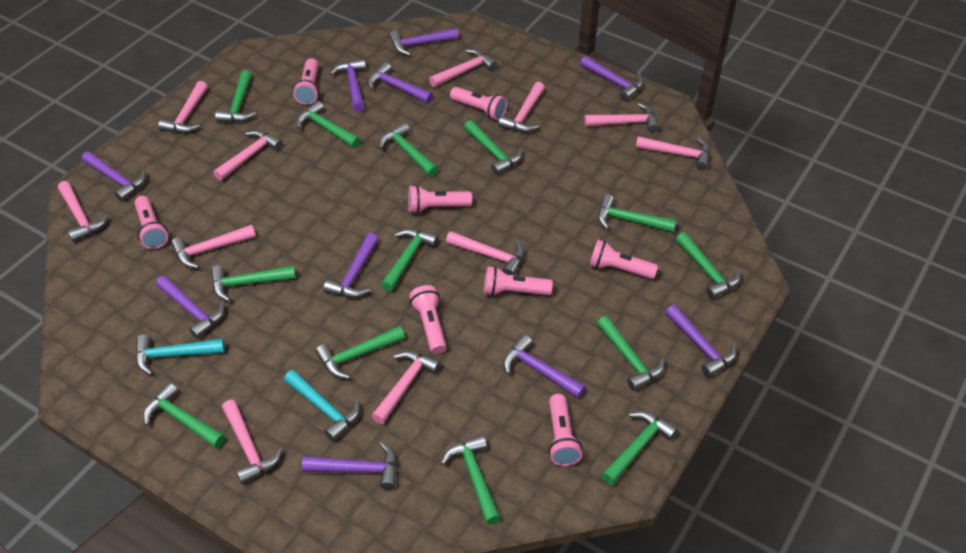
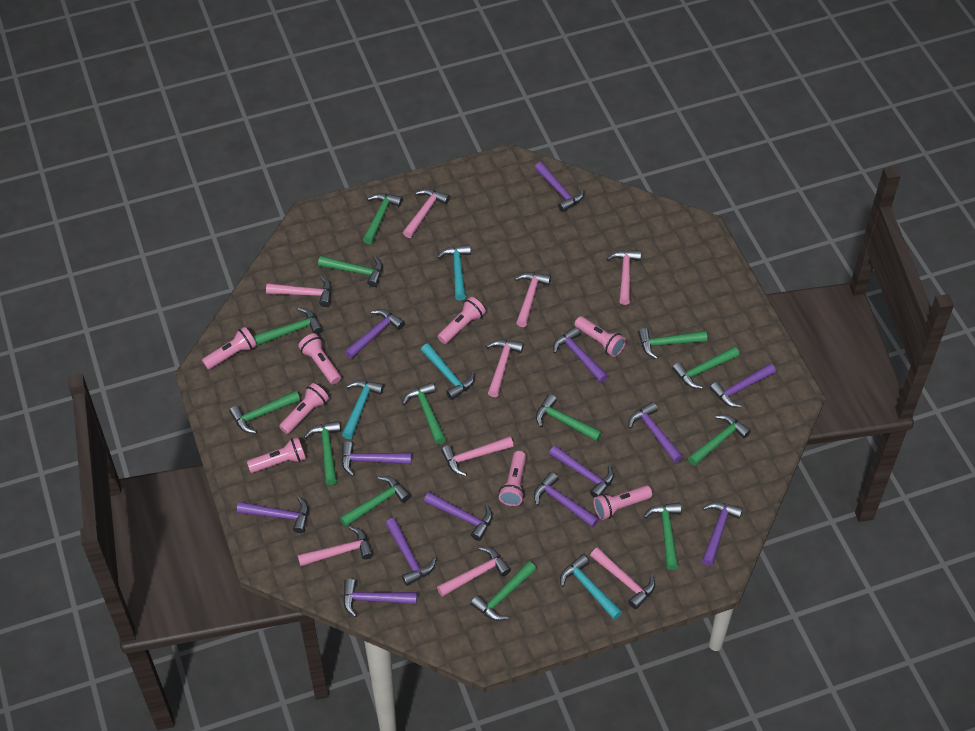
pink hammer: [58,181,109,242] [158,81,208,133] [171,225,256,269] [213,130,283,181] [222,400,283,484] [372,351,441,424] [429,49,497,87] [446,231,524,275] [498,82,545,132] [584,103,659,133] [636,136,710,170] = 11 -> [266,276,332,307] [298,526,373,567] [403,189,450,238] [437,547,511,597] [441,436,514,476] [486,340,524,397] [515,272,551,327] [590,547,655,609] [607,250,641,305] = 9
purple hammer: [82,151,146,202] [156,276,225,339] [302,442,397,490] [323,233,378,298] [329,59,366,112] [368,62,433,103] [389,28,459,56] [503,334,586,398] [580,56,644,101] [665,305,737,377] = 10 -> [237,497,308,533] [341,441,411,476] [343,579,417,617] [345,309,405,359] [385,518,436,586] [424,492,493,541] [534,472,599,528] [535,162,584,212] [549,445,614,498] [553,327,608,383] [628,402,683,463] [702,502,743,566] [710,363,776,408] = 13
turquoise hammer: [136,335,225,375] [284,370,360,441] = 2 -> [342,380,384,439] [421,343,474,400] [437,245,471,300] [560,554,622,620] = 4

